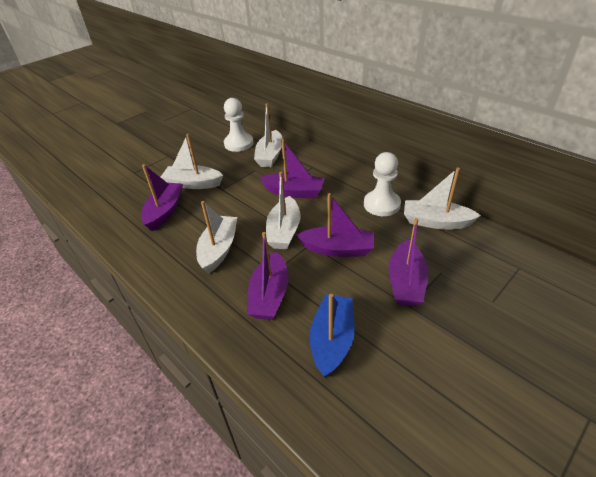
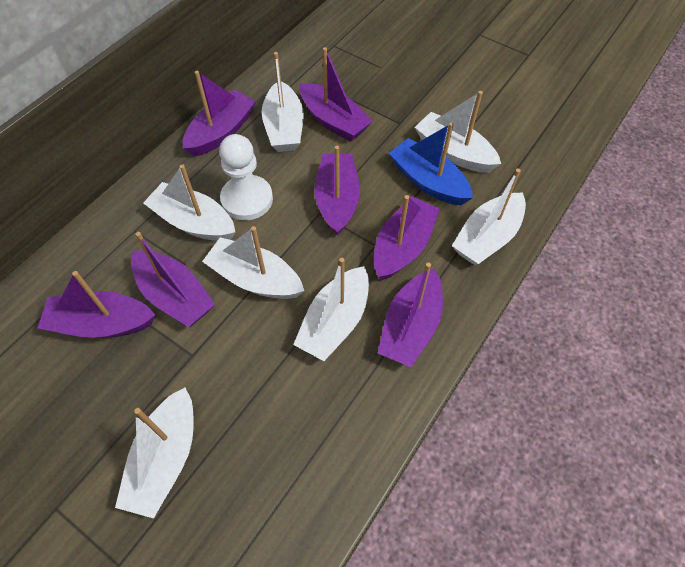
purple boat: [141,164,183,231] [247,232,289,320] [260,139,325,198] [297,193,374,257] [389,218,428,306] = 5 -> [38,271,155,338] [131,232,215,327] [182,71,256,157] [300,47,373,142] [314,146,360,236] [374,195,440,280] [378,262,443,367] = 7
white boat: [161,134,223,189] [196,201,237,274] [254,103,283,167] [266,172,300,249] [404,167,481,230] = 5 -> [115,387,194,519] [143,164,235,241] [202,226,304,299] [262,52,304,152] [293,258,369,361] [415,91,501,173] [452,169,526,265] = 7
white pawn: [224,98,253,152] [364,152,401,216] = 2 -> [219,134,273,220] = 1

